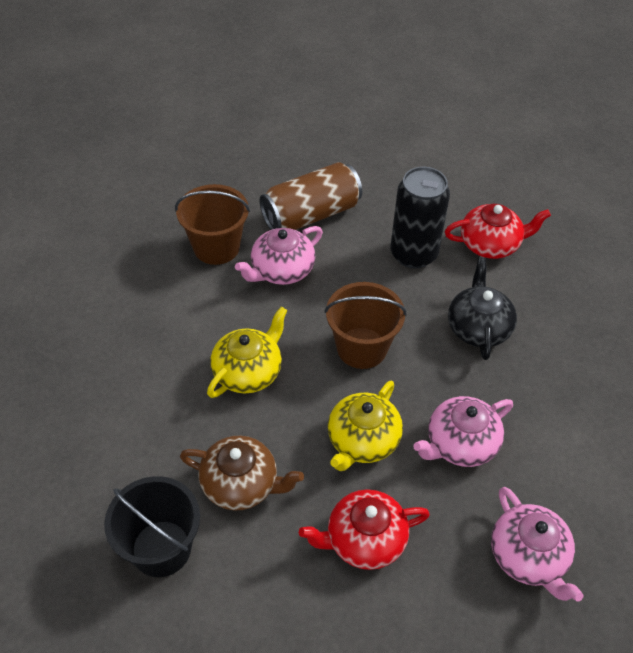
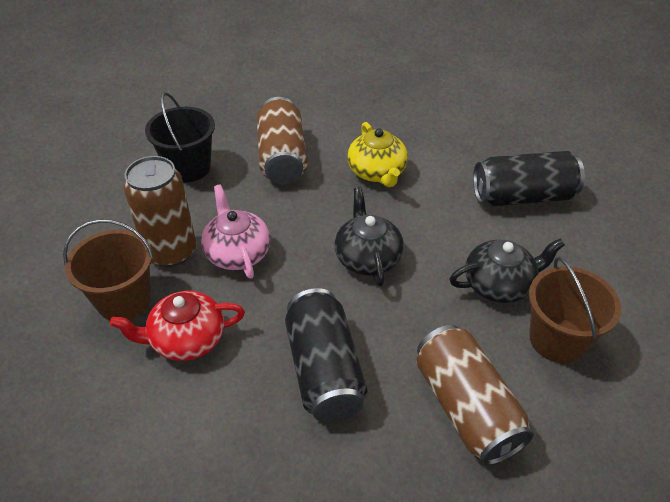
black can: [390,167,450,269] = 1 -> [285,288,368,422] [473,151,585,206] = 2
black teapot: [448,257,517,360] = 1 -> [334,187,404,286] [449,238,565,303] = 2
brown can: [260,162,362,230] = 1 -> [123,156,196,267] [257,97,307,184] [416,325,533,465] = 3
brown teapot: [180,436,304,511] = 1 -> none = 0
pink teapot: [235,226,323,285] [413,396,513,467] [491,487,584,602] = 3 -> [201,184,270,279] = 1
red teapot: [299,489,430,570] [445,204,551,259] = 2 -> [110,291,245,361] = 1
yellow teapot: [207,307,288,398] [328,381,403,471] = 2 -> [347,122,408,187] = 1

